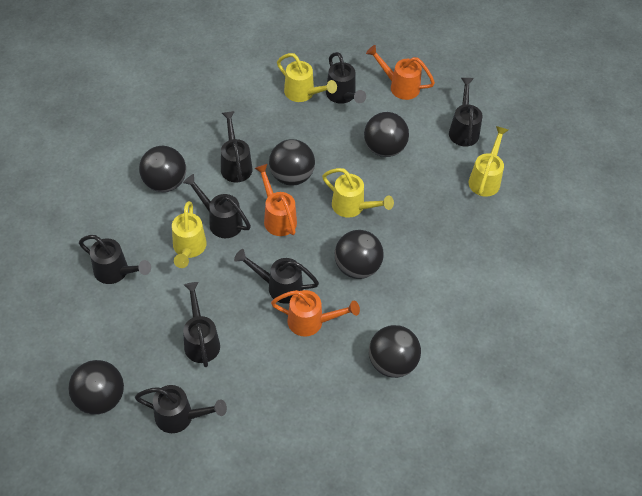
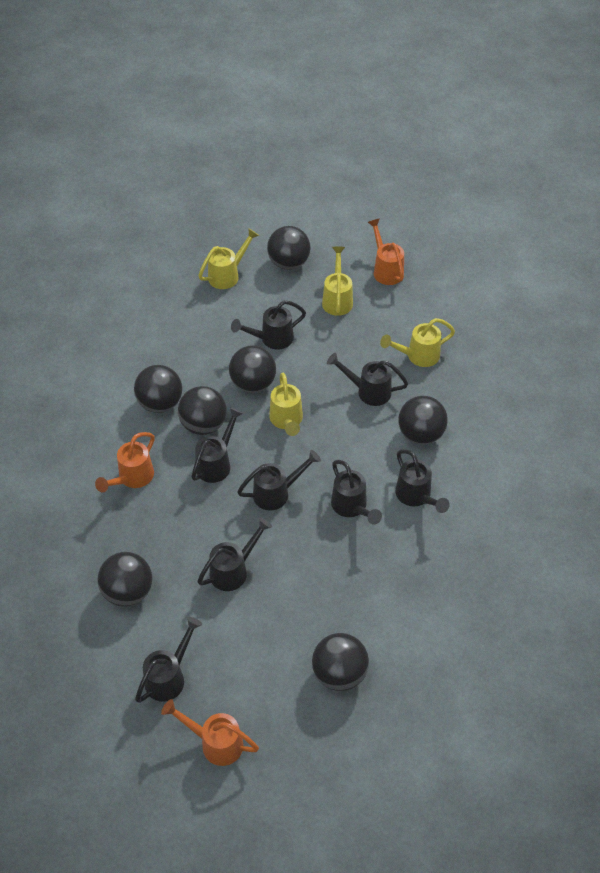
black ball: [68,360,124,415] [139,146,186,192] [269,139,315,186] [335,230,384,279] [364,112,409,157] [369,325,421,378] = 6 -> [98,552,152,607] [134,365,182,413] [178,386,227,435] [229,345,276,393] [267,226,311,270] [312,633,369,691] [398,396,448,445] = 7

